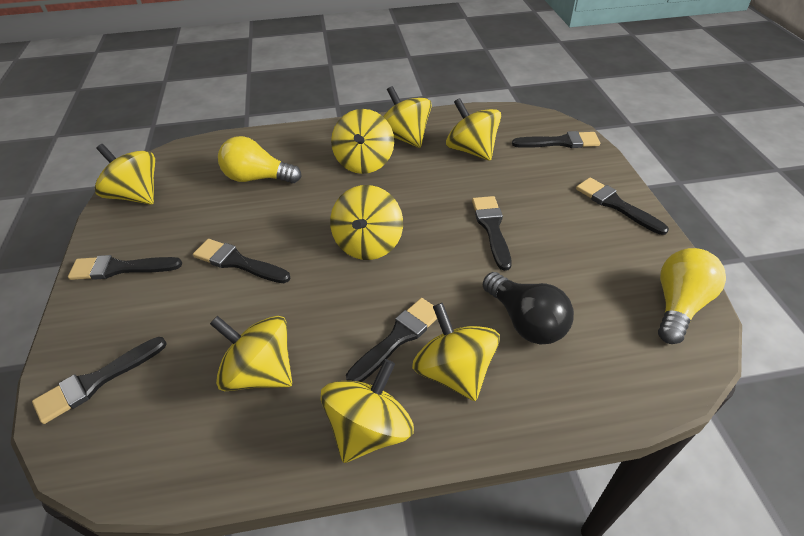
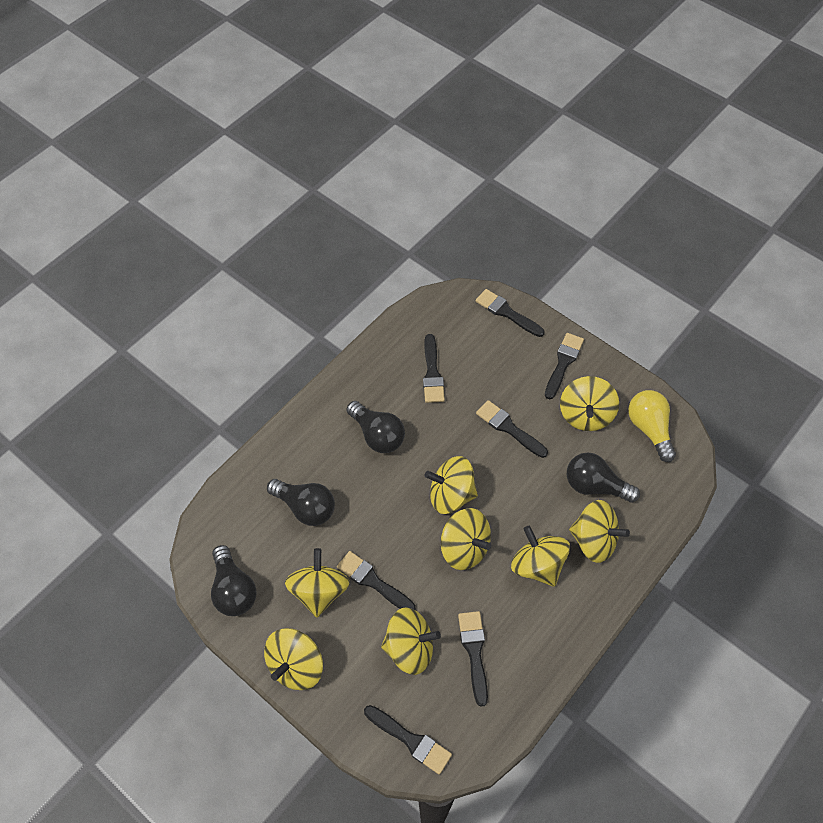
black light bulb: [483,272,574,344] = 1 -> [211,545,257,616] [267,479,335,526] [346,401,405,453] [567,452,640,503] = 4
yellow light bulb: [218,136,302,183] [658,248,726,344] = 2 -> [628,390,676,462] = 1

